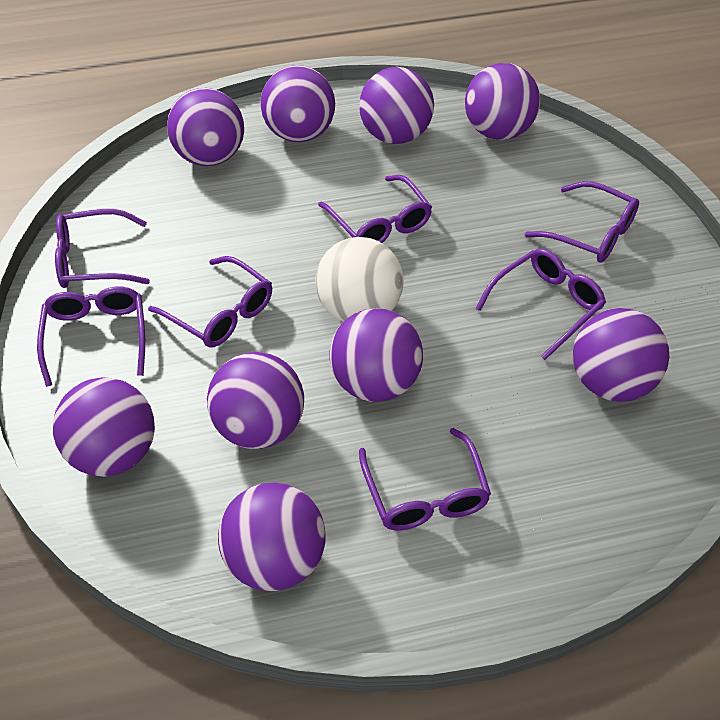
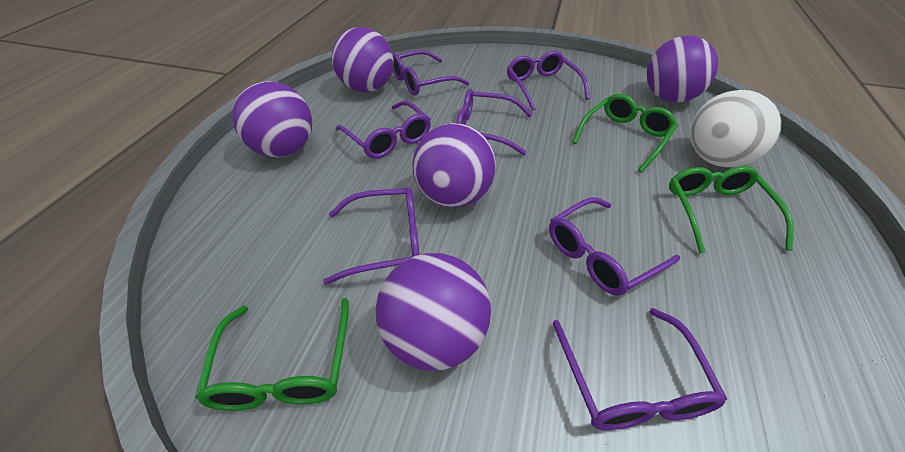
green glasses: none = 0 -> [195,298,349,411] [572,94,678,172] [669,166,794,254] = 3
purple ball: [53,377,155,477] [167,88,244,166] [207,352,304,449] [218,483,326,591] [260,65,335,142] [329,309,423,402] [359,67,434,144] [465,63,540,140] [573,308,669,402] = 9 -> [232,81,312,157] [332,27,394,92] [376,253,491,371] [412,123,496,208] [647,36,718,103] = 5

